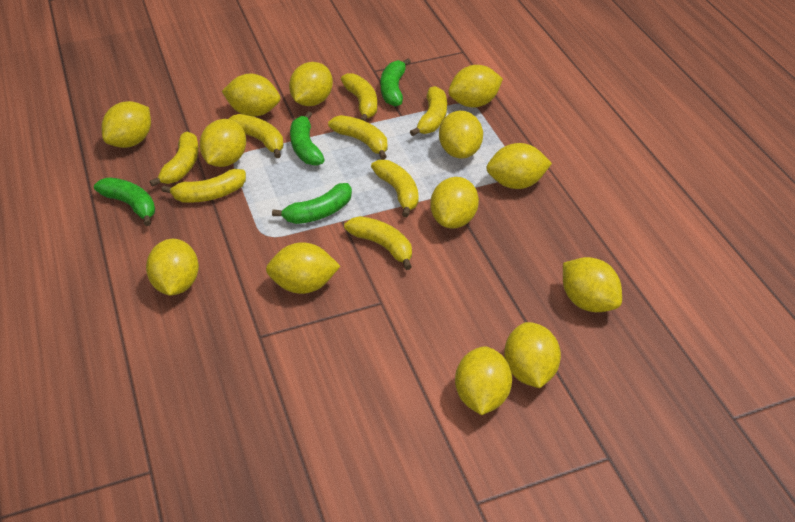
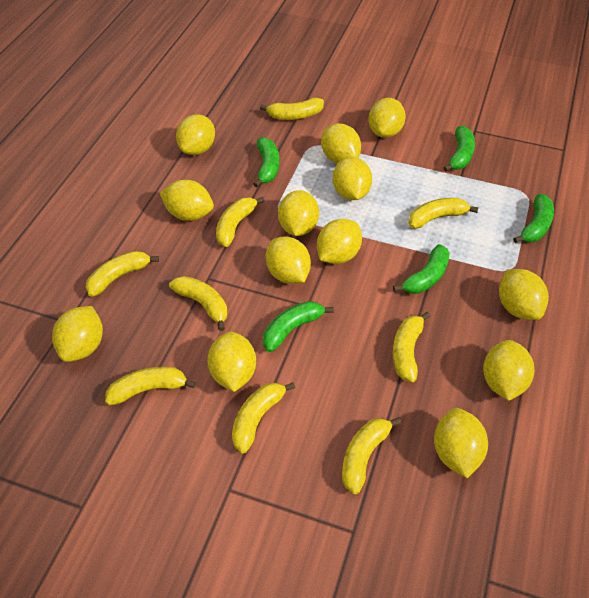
green banana: [94,177,155,226] [272,183,352,224] [290,111,325,166] [381,58,411,107] = 4 -> [254,137,279,187] [263,301,334,352] [393,244,450,294] [443,126,475,171] [513,194,554,243] = 5
yellow banana: [150,132,199,187] [162,169,246,203] [229,114,283,158] [328,115,387,160] [341,73,377,121] [344,216,412,270] [371,160,419,217] [410,86,447,136] = 8 -> [86,251,159,297] [105,367,196,405] [169,276,228,331] [216,197,265,247] [232,382,295,454] [260,98,324,120] [342,417,401,494] [393,312,430,382] [408,198,478,229] = 9

